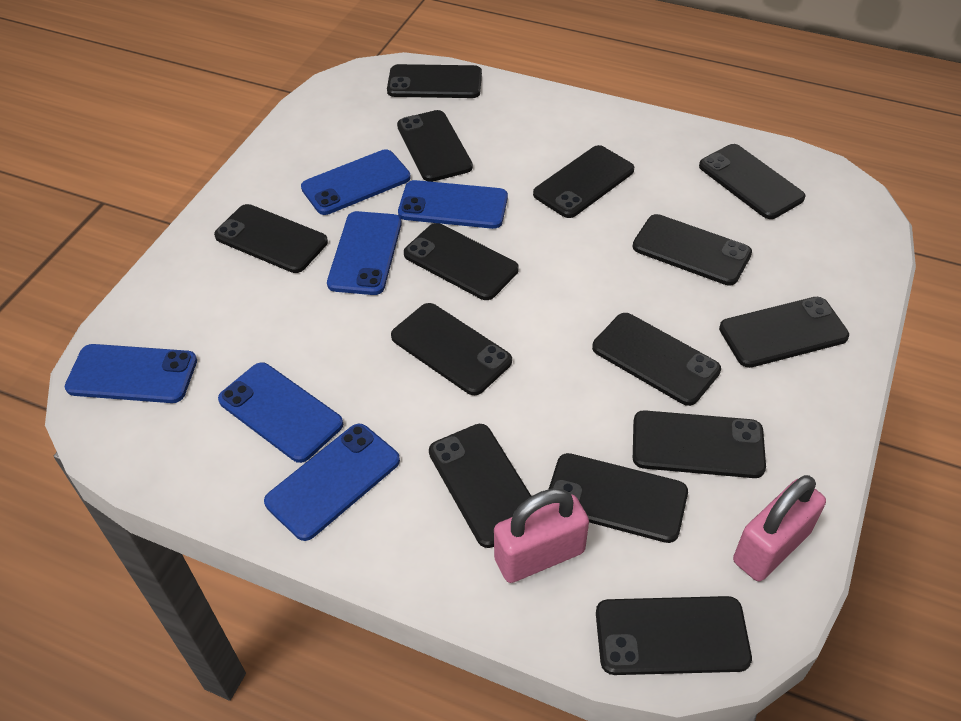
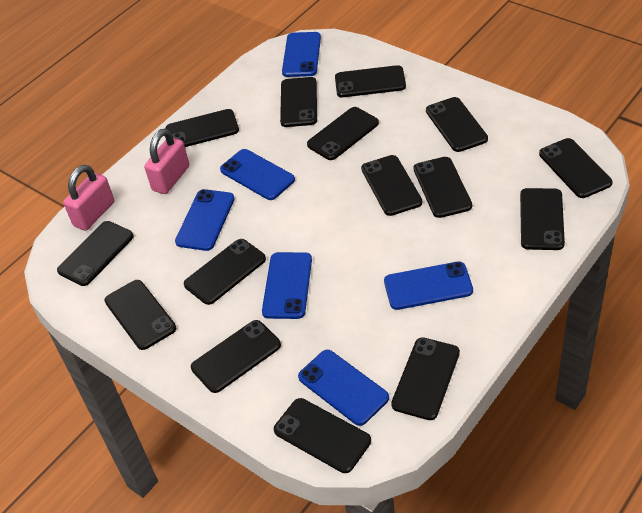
black phone: [214,204,328,273] [387,64,482,98] [391,303,512,395] [397,110,473,182] [404,223,519,300] [429,424,531,548] [533,145,634,218] [549,453,688,543] [592,313,721,406] [596,596,752,675] [632,214,752,286] [633,410,766,478] [699,144,806,219] [719,297,849,368] = 14 -> [57,221,134,286] [104,280,176,350] [165,109,239,147] [184,239,266,305] [191,320,281,393] [274,398,371,473] [280,77,317,127] [307,107,379,160] [335,65,406,97] [361,155,422,216] [391,337,460,420] [414,157,472,218] [426,97,488,152] [520,188,565,250] [539,138,613,198] = 15

